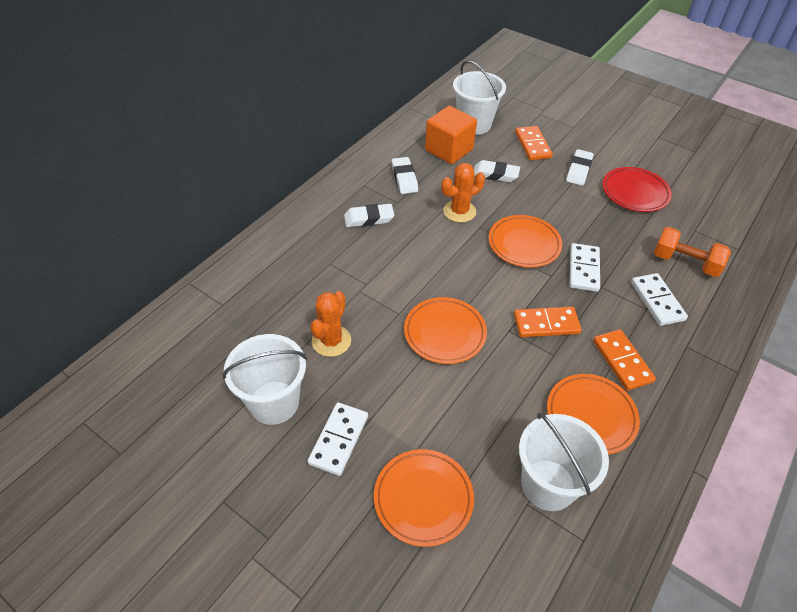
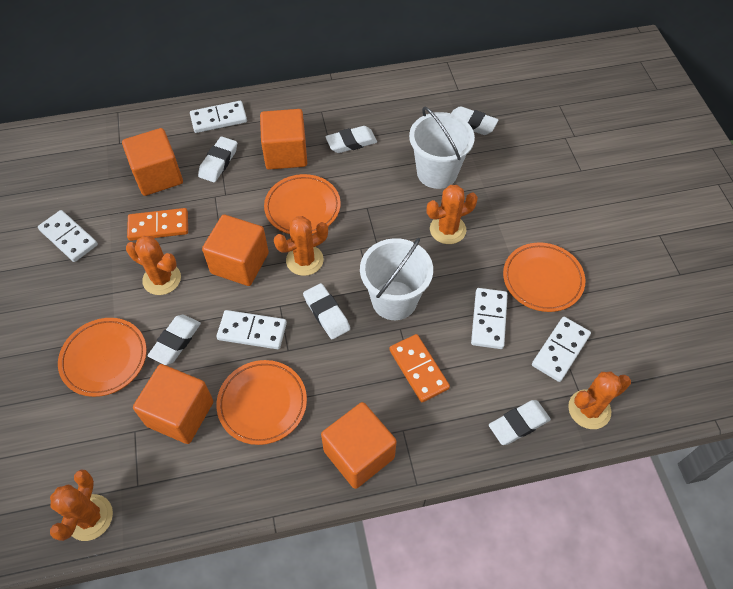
orange cactus: [310,291,351,357] [441,163,485,223] = 2 -> [50,469,113,541] [126,236,181,295] [274,216,328,276] [426,185,478,244] [568,371,631,429] = 5
orange cube: [425,106,477,164] = 1 -> [122,128,183,196] [133,364,213,444] [202,215,269,286] [260,109,307,170] [321,402,397,489] = 5
orange domino: [514,307,581,337] [515,126,553,160] [593,329,656,391] = 3 -> [127,208,188,241] [389,334,450,402] = 2
orange dumbbell: [654,227,731,277] = 1 -> none = 0
red plate: [602,167,672,212] = 1 -> none = 0
white bucket: [222,334,307,425] [453,60,506,135] [519,413,609,511] = 3 -> [360,238,433,320] [409,107,475,189] = 2
white domino: [307,402,368,476] [570,243,600,292] [631,273,688,326] = 3 -> [38,210,98,262] [190,101,247,133] [216,310,287,349] [471,288,508,349] [532,317,591,382] = 5
white eraser: [344,204,394,227] [392,157,418,194] [474,160,520,182] [566,149,594,185] = 4 -> [148,315,201,365] [198,136,237,182] [303,283,350,339] [325,126,377,153] [451,106,499,135] [489,400,551,445] = 6

